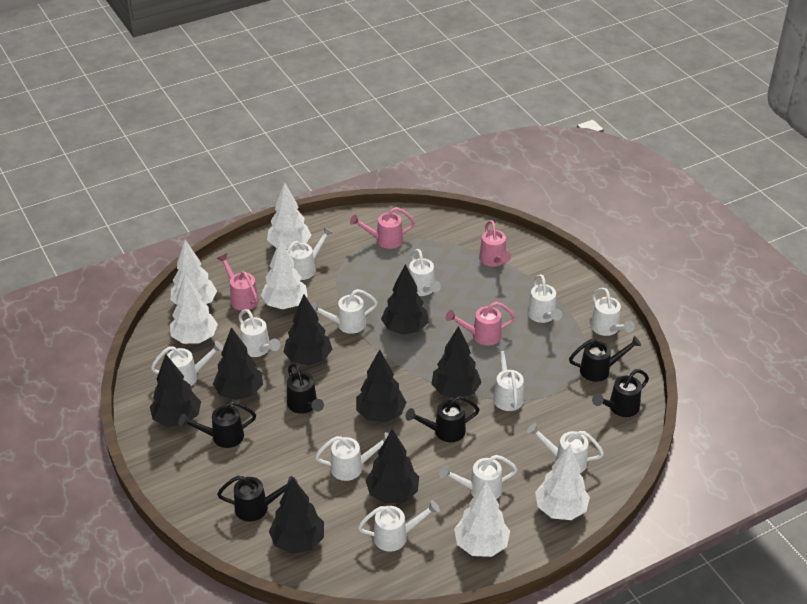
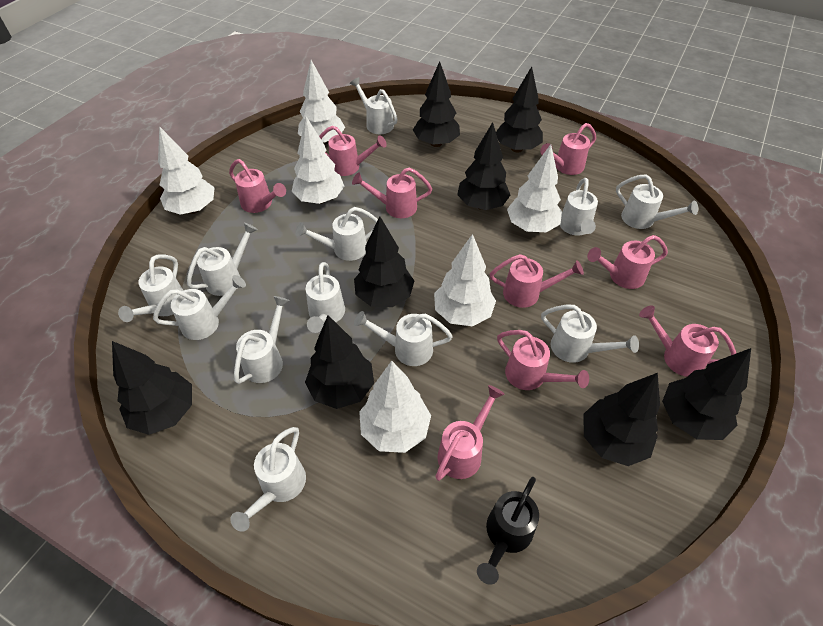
black watering can: [178,401,256,448] [217,476,298,522] [287,363,324,414] [406,396,480,442] [569,336,641,382] [592,369,649,417] = 6 -> [477,477,539,585] = 1
pink watering can: [217,253,259,311] [350,207,415,249] [446,302,515,346] [479,220,511,267] = 4 -> [229,159,286,213] [319,126,387,176] [352,167,432,218] [435,385,505,481] [490,254,584,308] [497,330,589,390] [540,123,596,175] [587,235,668,289] [639,305,736,377] = 9

